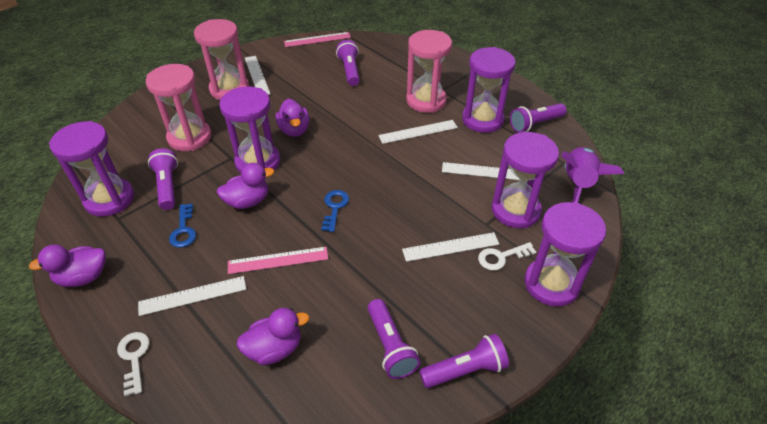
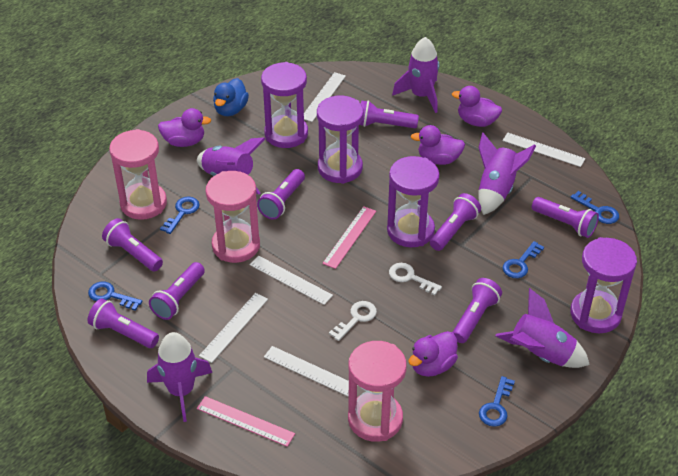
blue duck: none = 0 -> [213,78,249,116] = 1
blue key: [169,204,196,248] [321,190,349,232] = 2 -> [88,282,142,311] [160,196,200,234] [479,376,515,427] [503,241,544,278] [571,191,619,224] = 5
purple flashlight: [148,148,178,210] [336,40,360,86] [368,299,420,379] [419,334,509,388] [510,103,567,133] = 5 -> [88,298,159,348] [102,218,163,271] [149,262,205,320] [257,169,305,220] [359,100,419,128] [430,193,481,251] [453,278,502,343] [532,197,599,238] = 8
purple hourglass: [49,121,134,217] [219,86,281,173] [462,47,516,133] [491,132,559,228] [525,202,606,307] = 5 -> [261,62,308,148] [317,96,364,184] [387,156,439,247] [570,237,637,333] = 4
purple rocket: [561,147,624,203] = 1 -> [147,332,213,422] [197,138,265,194] [392,37,439,113] [478,133,536,215] [495,288,590,368] = 5

